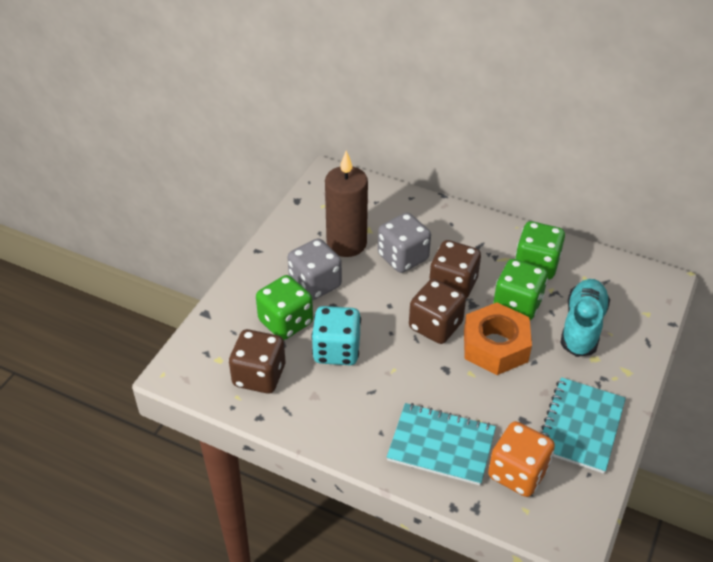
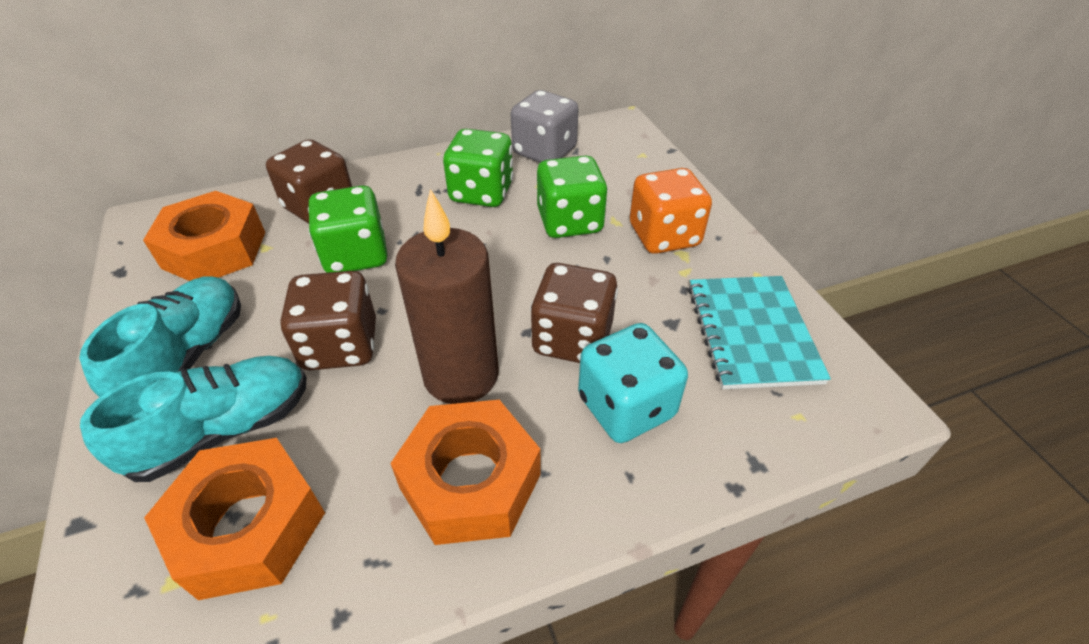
grey dice: [287,238,342,300] [378,213,431,273] = 2 -> [511,90,579,163] = 1
orange nut: [464,302,532,375] = 1 -> [143,191,265,281] [144,438,325,600] [390,400,541,545] = 3
turquoise notebook: [387,403,496,486] [541,377,626,474] = 2 -> [688,276,831,389] = 1
turquoise shoe: [560,279,610,357] = 1 -> [79,276,241,398] [80,356,307,482] = 2

